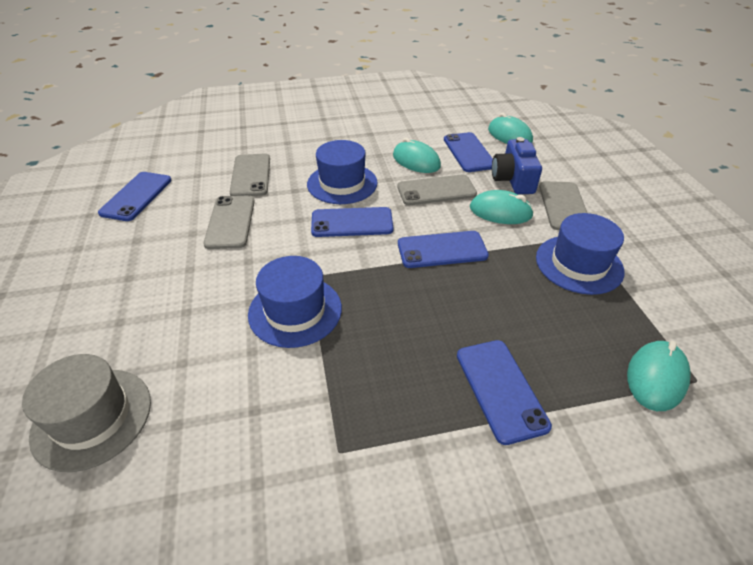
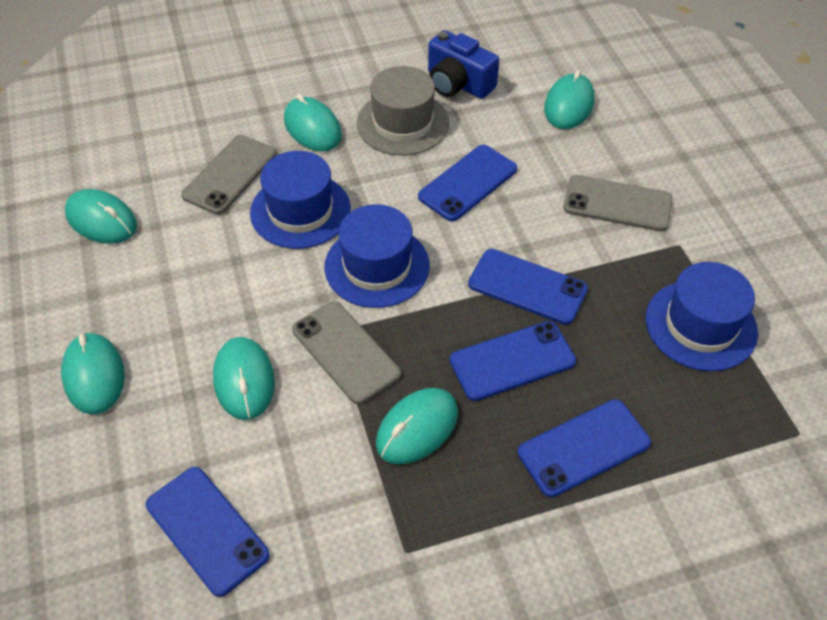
grey phone: [204,195,255,249] [230,153,270,196] [397,175,477,205] [539,181,587,230] = 4 -> [181,135,276,215] [292,301,401,404] [563,175,673,231] = 3
turquoise mouse: [393,138,441,173] [470,190,534,224] [488,113,533,144] [627,341,691,411] = 4 -> [61,333,125,415] [65,189,137,244] [213,337,275,420] [284,94,342,151] [376,388,458,464] [544,70,595,129] = 6

